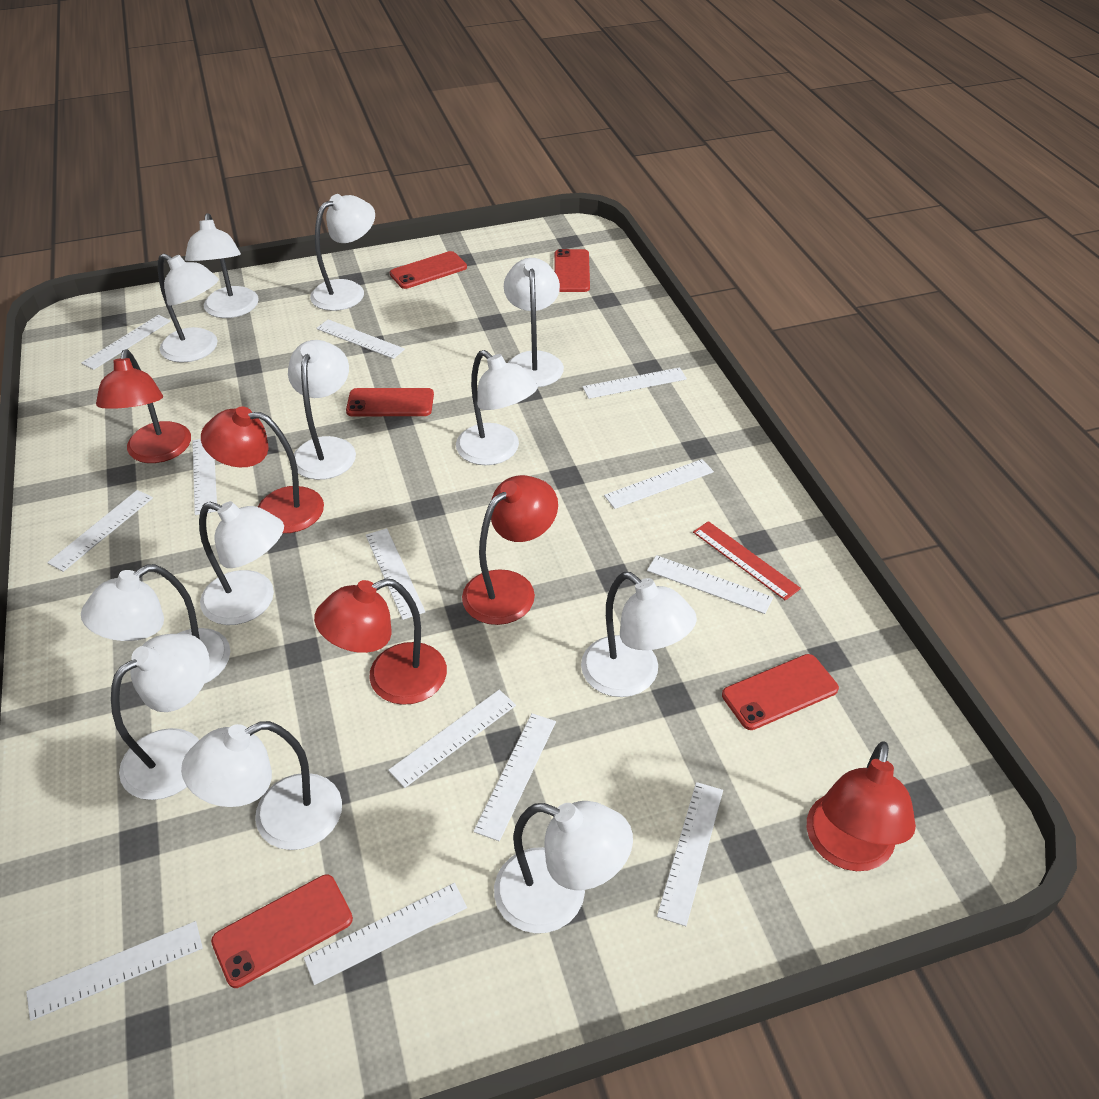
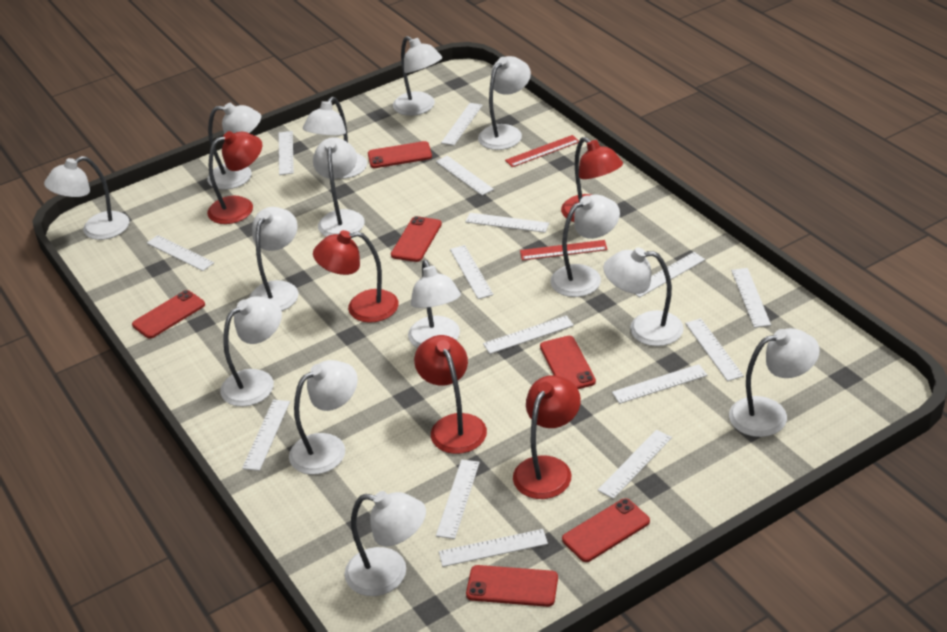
red phone: [211,875,353,988] [346,388,434,416] [390,251,467,289] [554,249,590,292] [722,654,839,730] = 5 -> [132,290,205,339] [368,141,432,168] [391,216,442,262] [466,565,558,607] [540,336,596,389] [562,498,650,562] = 6
red ruler: [693,521,801,601] = 1 -> [505,135,579,167] [520,240,607,260] = 2
white lamp: [81,564,230,684] [111,634,210,800] [158,254,219,363] [181,721,342,850] [185,213,259,318] [199,501,284,625] [288,340,356,480] [310,194,375,311] [456,350,538,465] [494,801,633,933] [504,258,564,387] [581,572,697,697] = 12 -> [44,156,129,240] [207,103,261,190] [220,296,282,407] [249,207,298,311] [289,360,358,475] [303,97,367,179] [313,137,365,237] [345,491,426,596] [393,36,442,116] [408,260,461,348] [478,56,531,150] [550,195,620,297] [603,247,684,346] [729,328,820,437] = 14
white ruler: [26,921,203,1021] [47,490,153,572] [81,315,171,370] [192,439,217,515] [304,883,467,985] [316,319,405,359] [366,528,425,620] [388,690,516,788] [474,713,556,841] [583,367,687,399] [604,459,714,509] [647,555,773,614] [657,782,723,926] = 13 -> [147,235,214,271] [242,400,290,471] [279,131,294,175] [436,156,494,195] [436,460,480,539] [439,529,548,567] [441,103,483,145] [450,245,493,299] [465,213,549,233] [483,315,574,354] [598,430,672,499] [612,364,707,404] [635,252,705,298] [685,318,744,381] [731,268,771,328] = 15

